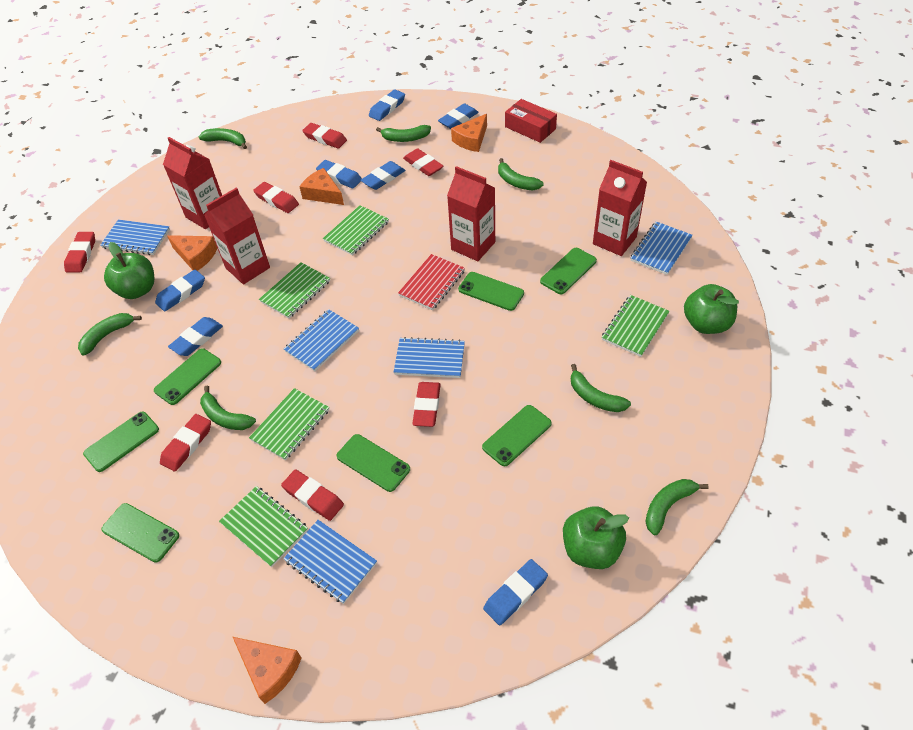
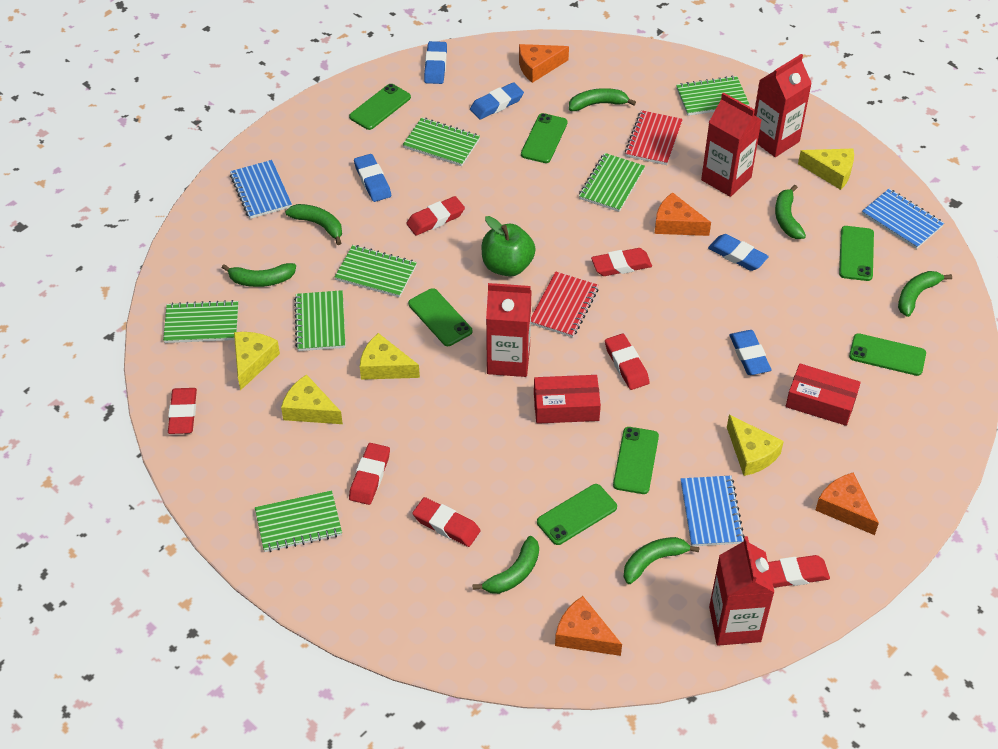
blue eraser: [155,270,205,311] [168,317,223,356] [316,160,362,189] [361,161,405,190] [369,89,405,121] [438,103,478,129] [483,559,548,625] = 7 -> [354,154,391,202] [424,41,447,84] [470,82,524,119] [708,234,769,271] [729,330,772,375] = 5
blue notebook: [100,219,170,255] [283,520,377,604] [284,309,359,371] [394,337,465,378] [631,221,693,275] = 5 -> [230,160,292,219] [681,476,745,546] [862,189,944,249] = 3
green apple: [104,242,154,299] [563,506,629,569] [684,284,739,334] = 3 -> [482,216,536,276] = 1
green notebook: [219,486,308,567] [249,388,329,461] [259,262,330,319] [323,205,389,256] [602,295,670,357] = 5 -> [163,300,238,343] [255,491,342,552] [294,290,345,351] [335,245,417,298] [403,118,480,166] [579,153,645,212] [676,76,749,116] = 7
red box: [505,99,557,143] = 1 -> [534,375,601,424] [786,364,861,426] = 2
red notebook: [398,254,465,310] = 1 -> [531,271,599,338] [625,110,683,165] = 2
yellow cheese: none = 0 -> [234,332,280,391] [281,374,343,424] [360,333,420,380] [727,415,784,476] [798,149,854,190] = 5

